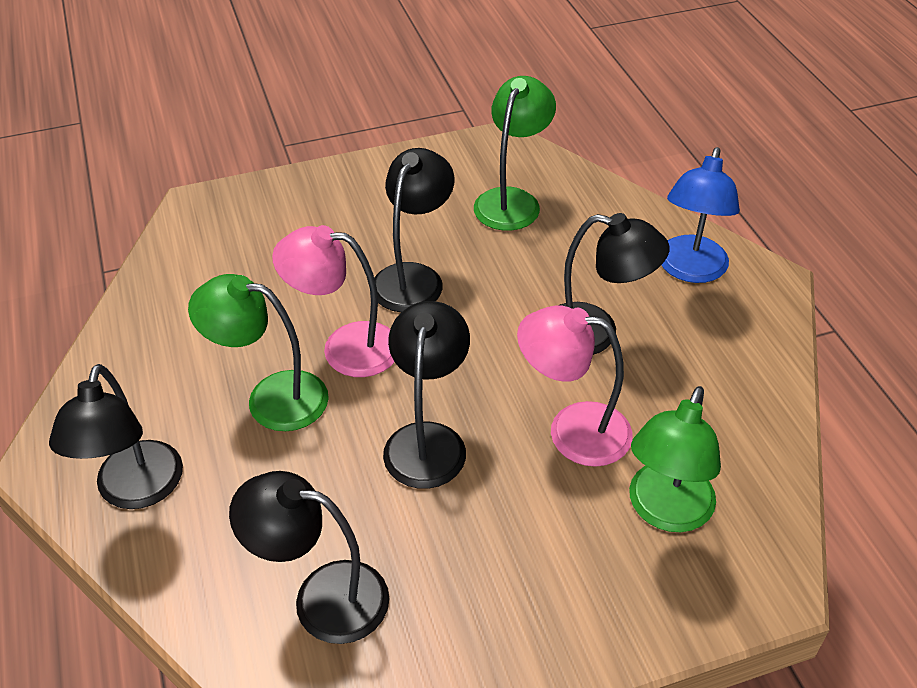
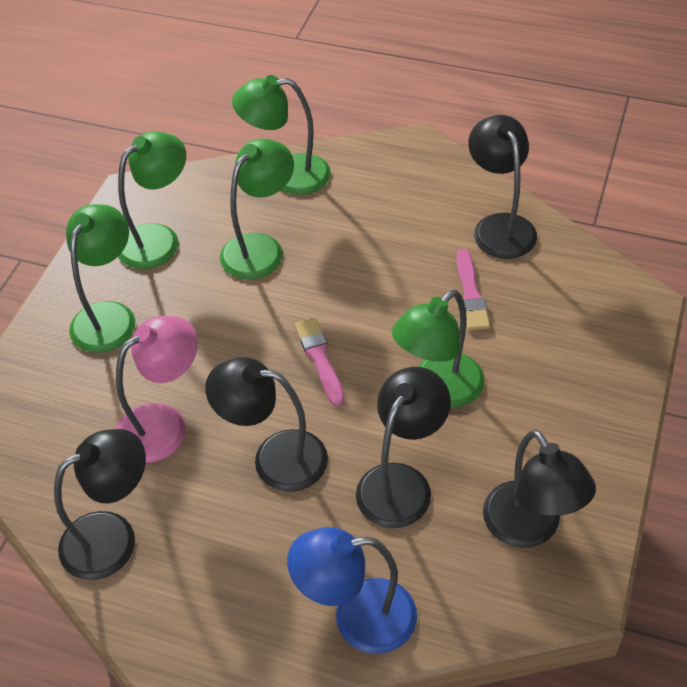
green lamp: [188,274,329,431] [474,76,556,231] [629,386,721,532] = 3 -> [66,204,135,353] [118,131,186,269] [220,139,294,280] [232,75,331,195] [392,290,485,408] = 5
pink brush: none = 0 -> [295,317,345,407] [456,249,490,331] = 2
pink lamp: [272,225,394,377] [517,305,633,467] = 2 -> [116,316,198,463] = 1

